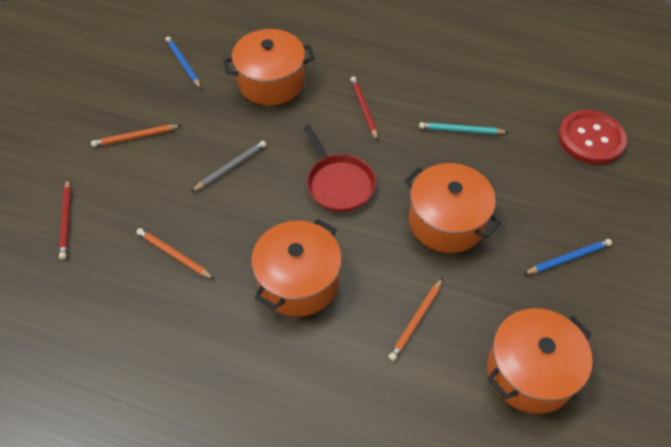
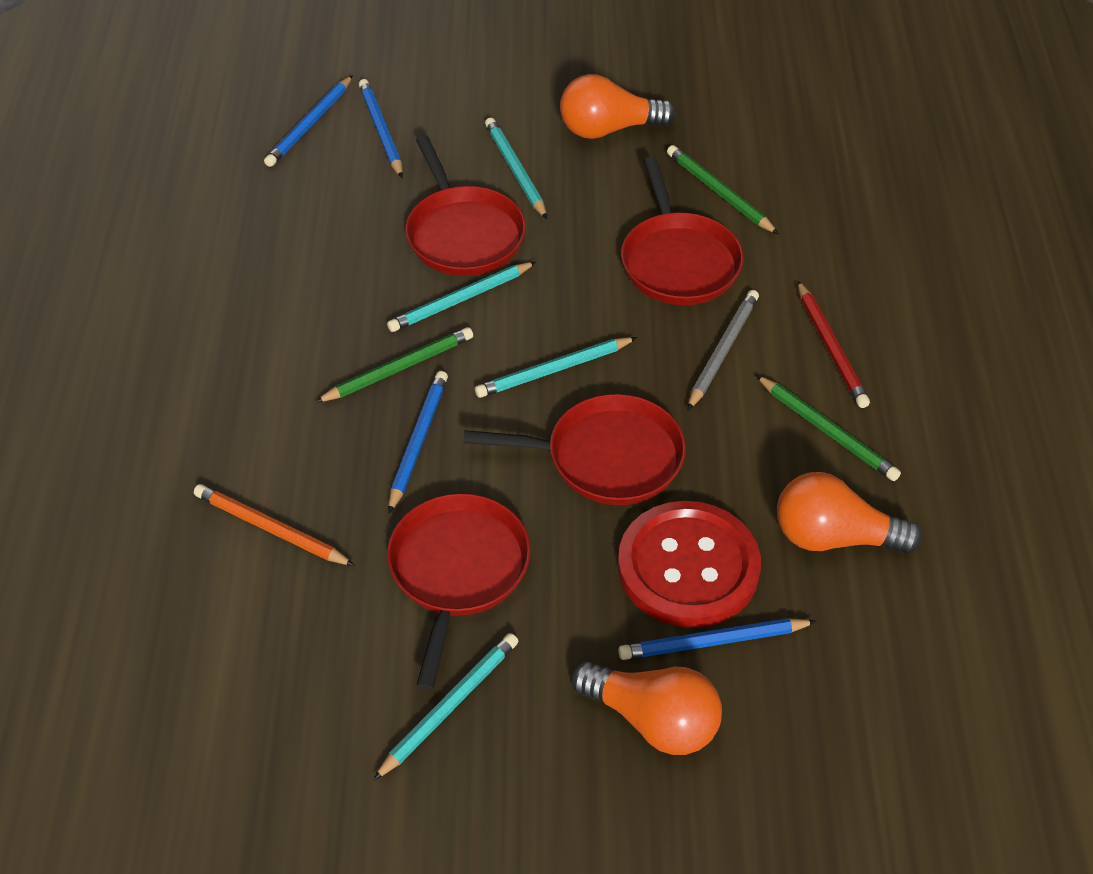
blue pencil: [166,37,201,89] [524,239,612,274] = 2 -> [264,75,353,167] [359,79,403,178] [388,371,448,513] [618,618,817,660] = 4
green pencil: none = 0 -> [315,327,473,403] [667,145,779,234] [756,375,901,481] = 3
orange light bulb: none = 0 -> [560,74,675,139] [571,662,722,755] [777,472,922,554] = 3
orange pencil: [91,125,181,147] [136,228,214,279] [388,278,443,361] = 3 -> [194,484,355,566] = 1
orange pot: [223,29,314,106] [251,219,342,317] [404,163,501,253] [487,308,593,414] = 4 -> none = 0
red pan: [303,125,376,212] = 1 -> [387,493,531,690] [406,136,526,276] [464,394,686,505] [621,157,744,305] = 4
red pencil: [59,179,71,260] [350,76,378,141] = 2 -> [797,281,870,408] = 1
turquoise pencil: [419,122,509,135] = 1 -> [373,633,518,781] [387,262,536,332] [475,337,637,398] [485,118,547,219] = 4

